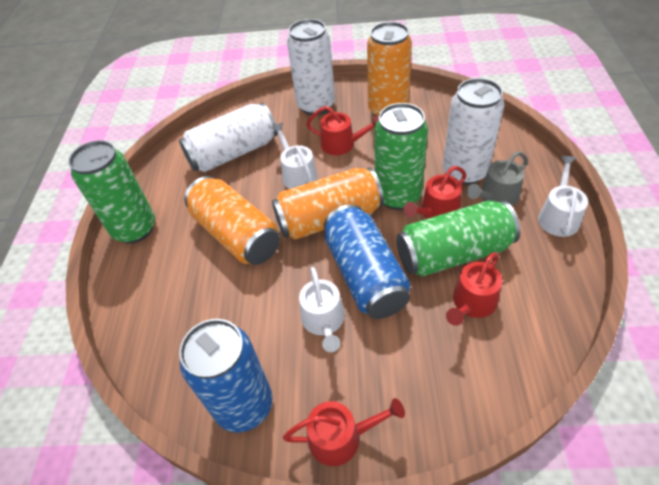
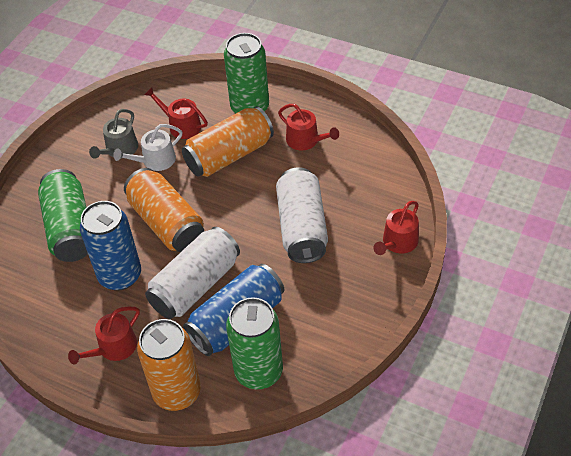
white can: [179,103,277,172] [287,19,335,115] [443,78,504,185] = 3 -> [145,227,240,319] [276,167,328,263] = 2
white watering can: [271,123,318,189] [299,267,344,352] [538,156,588,237] = 3 -> [113,124,182,171] = 1

